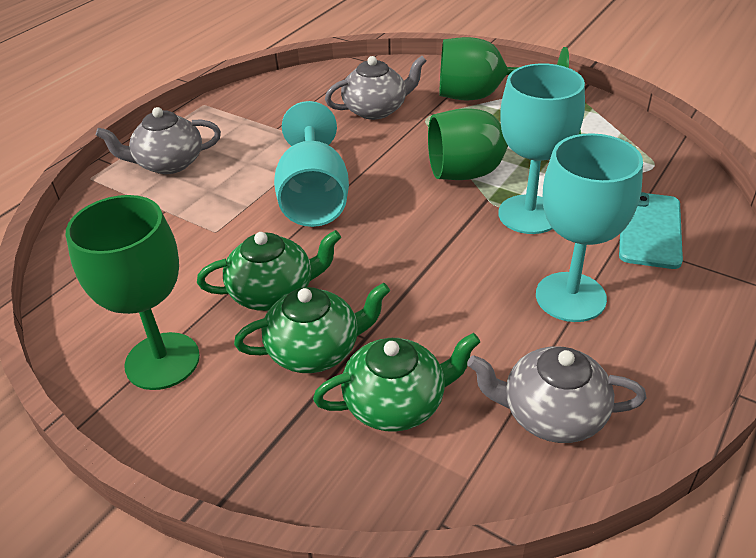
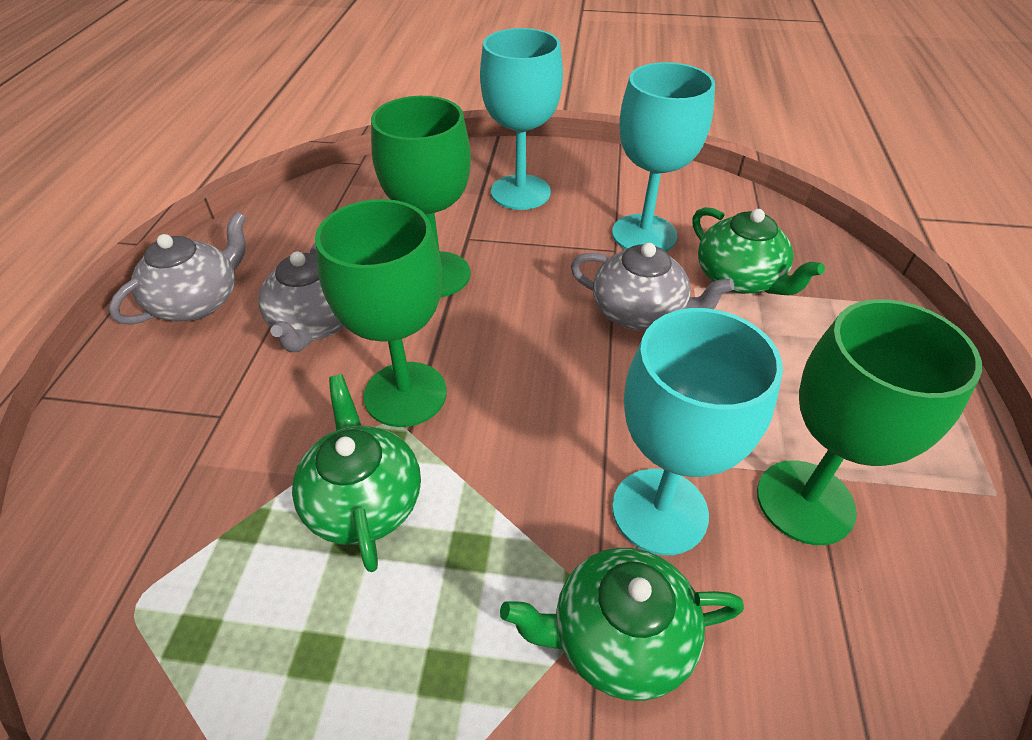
turquoise phone: [619,192,683,269] = 1 -> none = 0

